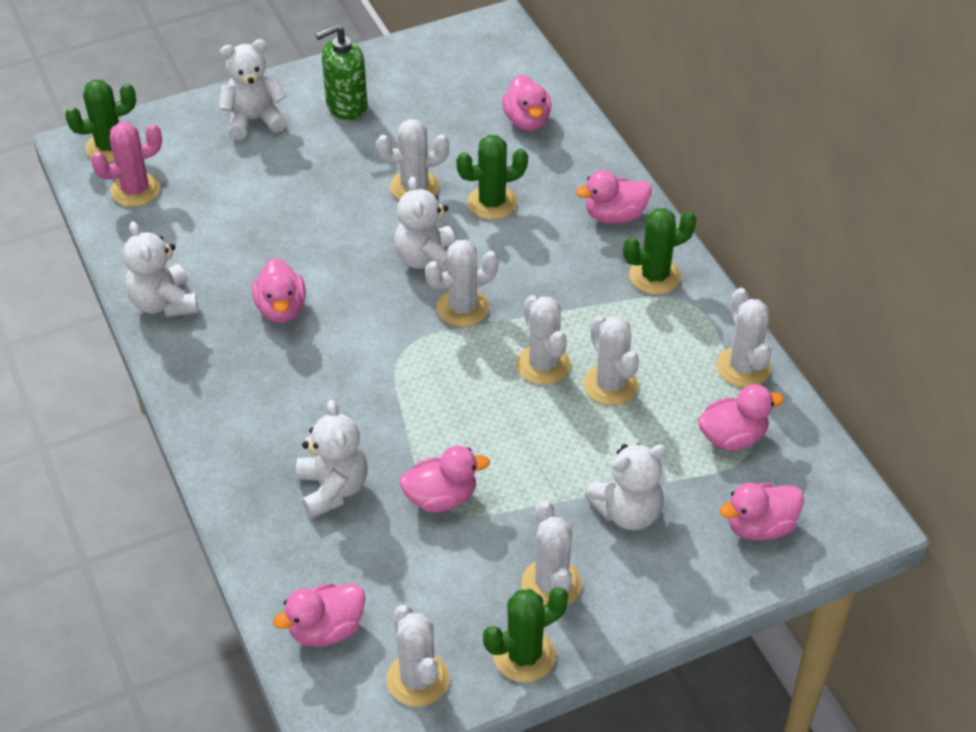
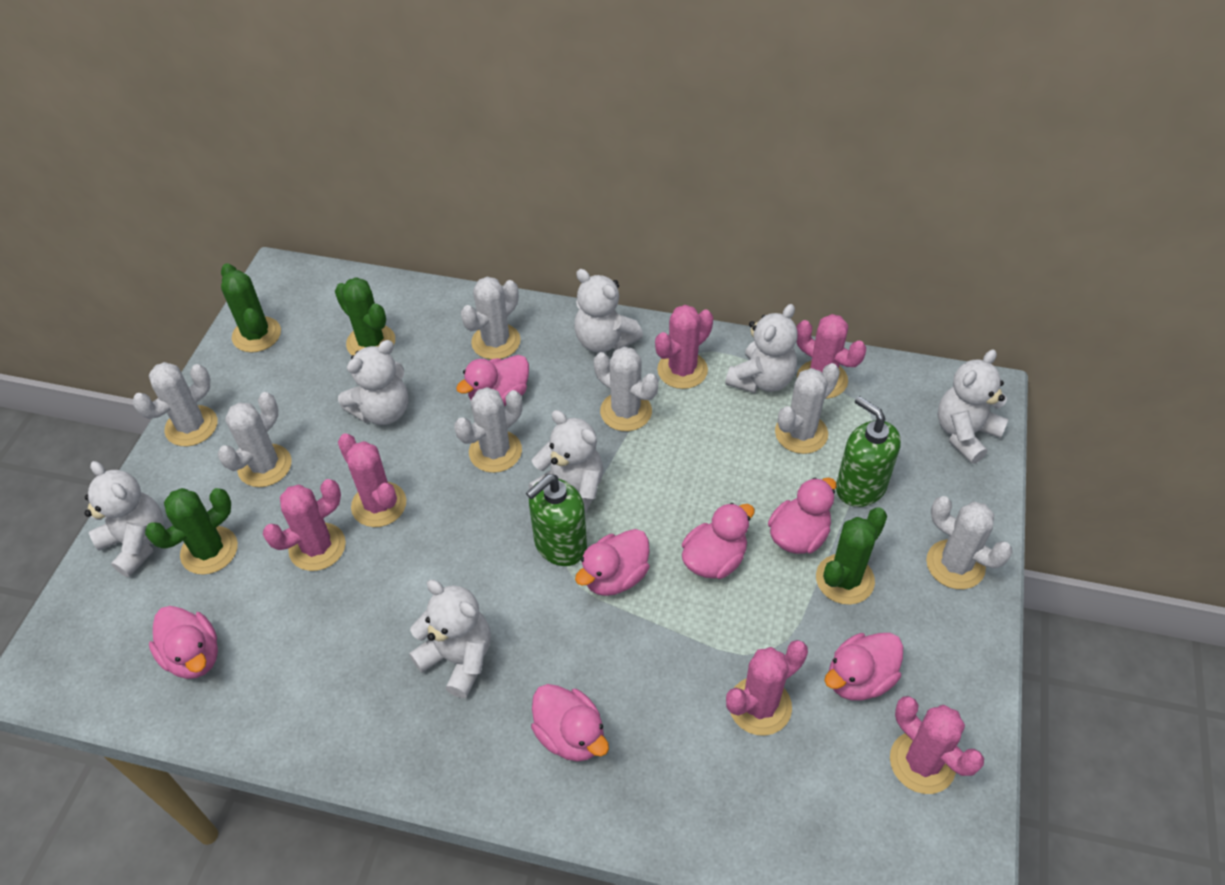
green soap dispenser: [316,24,368,120] = 1 -> [526,474,587,566] [836,396,901,507] = 2
pink cactus: [91,122,162,207] = 1 -> [263,479,346,571] [338,433,406,527] [655,305,713,389] [726,640,808,736] [796,314,866,399] [890,696,984,794] = 6
white teddy bear: [123,221,198,317] [219,39,287,140] [296,400,368,519] [394,176,455,273] [585,443,667,530] = 5 -> [84,461,164,577] [338,340,408,425] [409,580,491,698] [528,410,603,513] [574,269,643,353] [725,304,798,393] [937,349,1008,464] = 7

